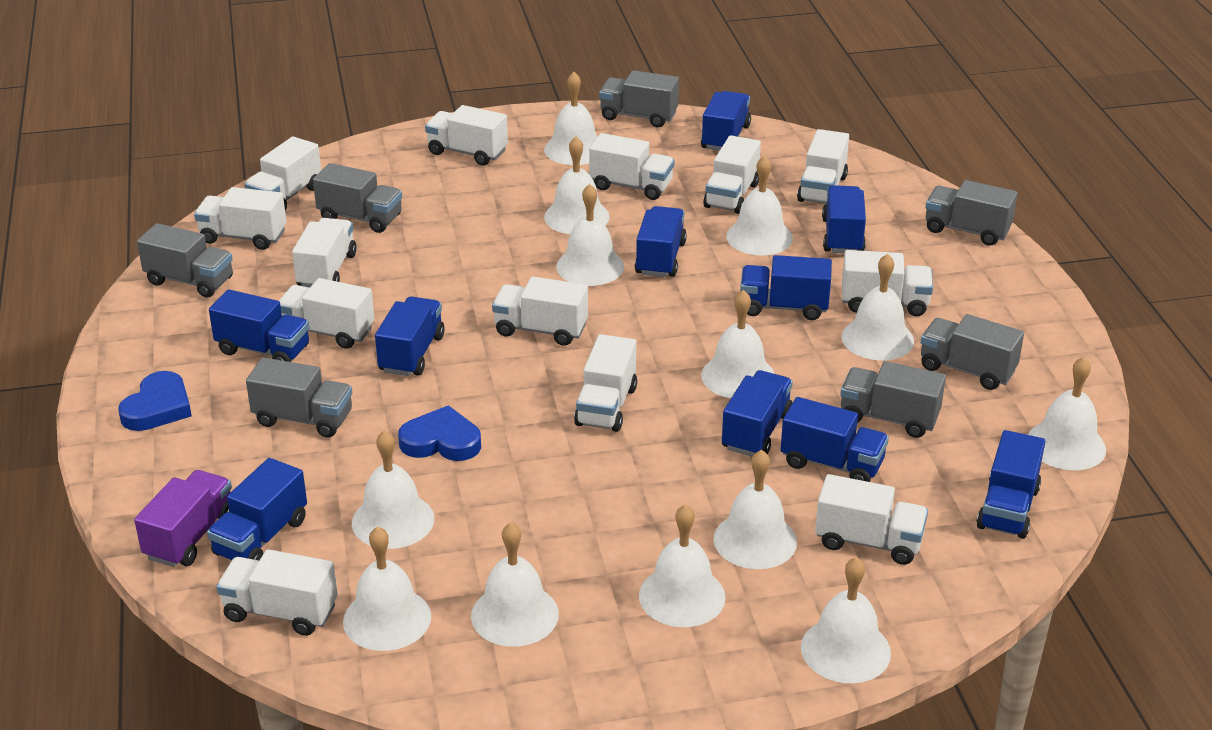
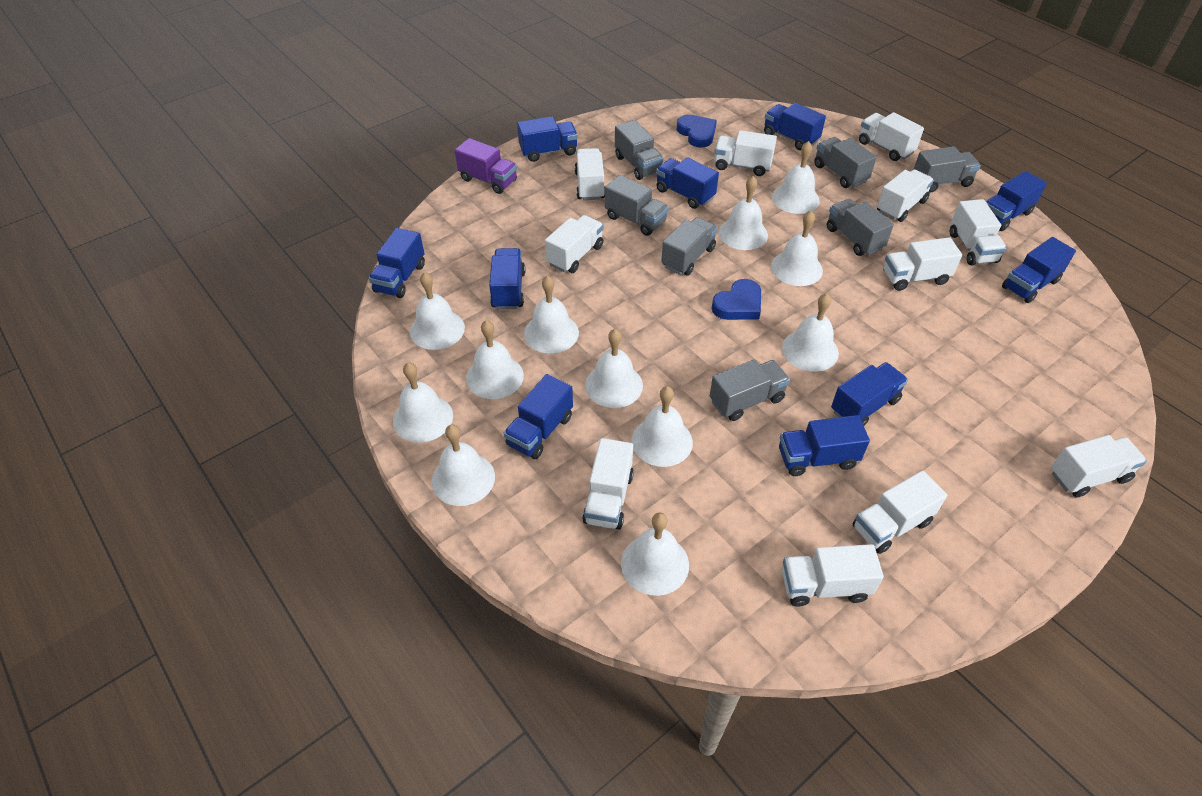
white bell: [343,526,431,651] [352,430,434,549] [471,523,559,647] [544,72,597,165] [544,136,610,234] [556,184,624,286] [639,504,726,627] [701,290,775,398] [713,449,797,569] [726,156,793,255] [801,557,891,683] [841,254,914,360] [1028,357,1106,470] = 13 -> [393,362,453,442] [410,272,465,350] [432,425,495,506] [466,320,524,399] [524,276,579,354] [585,329,643,408] [621,513,689,596] [632,386,693,467] [719,176,768,250] [771,211,823,286] [772,141,820,214] [782,293,839,372] = 12
white truck: [194,187,286,250] [216,549,338,636] [244,137,321,211] [279,278,374,349] [292,218,357,288] [425,105,508,166] [492,277,588,346] [574,334,637,432] [589,133,674,200] [703,135,761,214] [797,129,849,204] [815,474,928,565] [842,250,933,316] = 13 -> [545,215,604,273] [574,148,605,200] [582,438,634,530] [714,130,777,176] [782,544,884,607] [853,470,947,554] [859,112,924,161] [877,169,934,222] [883,237,962,291] [950,199,1007,265] [1051,435,1147,498] = 11

